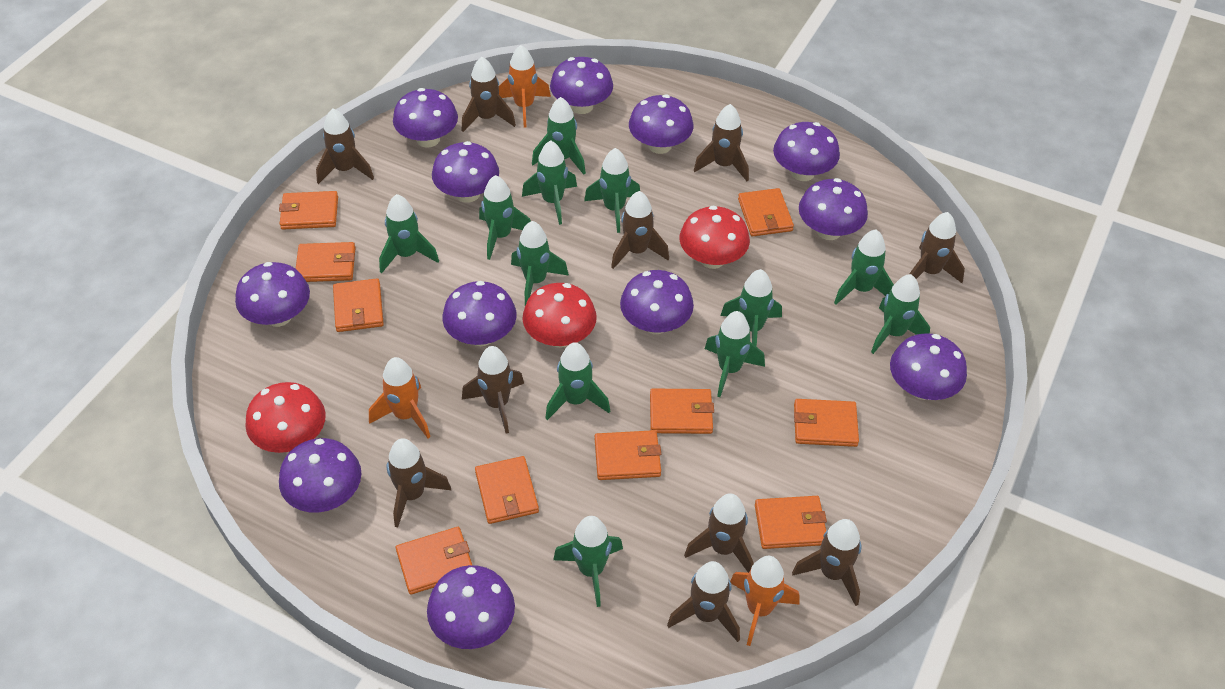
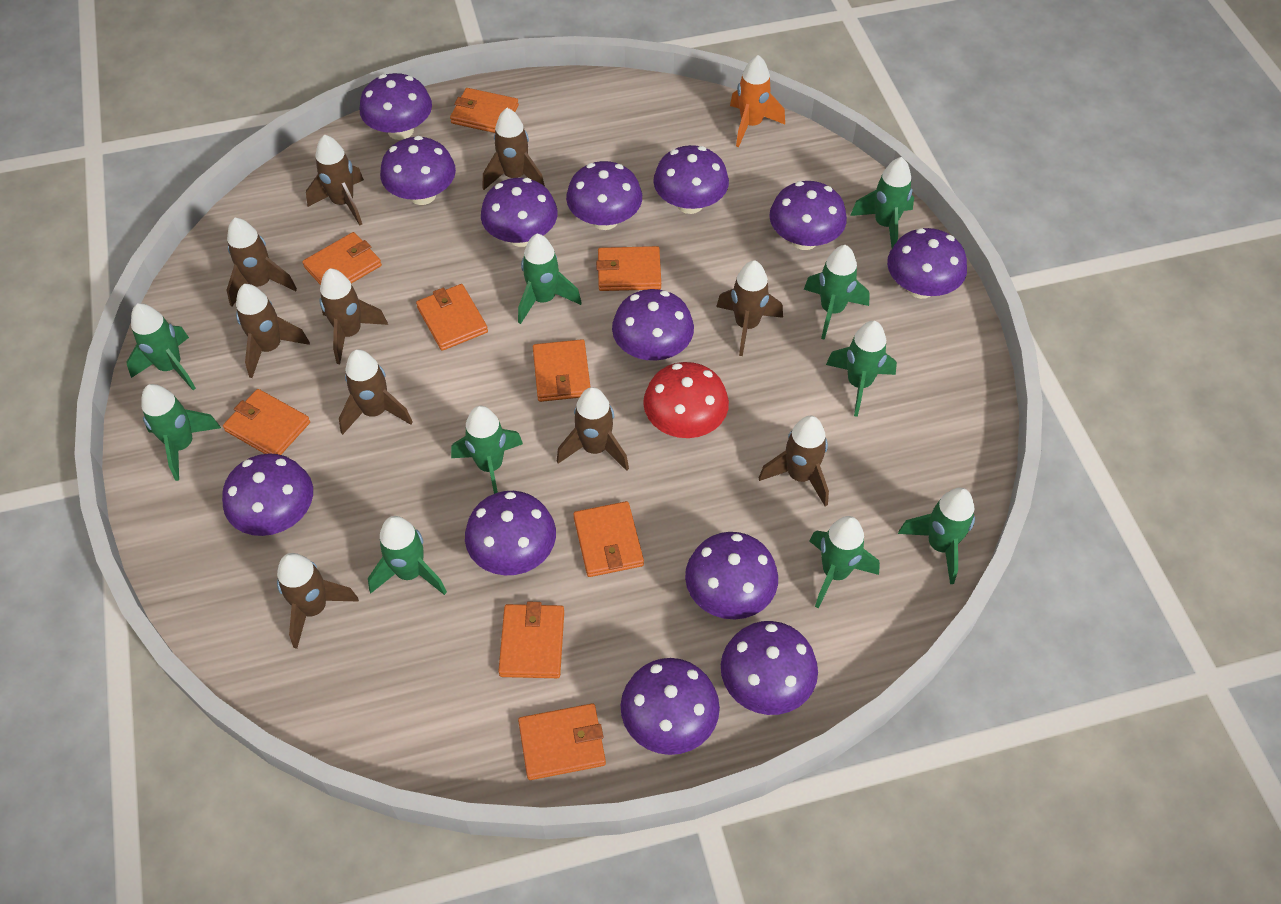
green rocket: [379,194,439,273] [479,175,531,260] [511,221,569,305] [522,140,577,225] [532,97,586,175] [545,342,610,420] [553,516,623,607] [584,148,640,233] [705,311,765,397] [720,269,782,346] [834,229,894,304] [871,274,930,354] = 12 -> [127,303,196,390] [141,384,221,481] [368,516,447,595] [451,406,523,494] [518,234,582,324] [804,245,870,340] [809,516,880,608] [826,321,897,417] [850,157,914,248] [898,488,975,584] = 10
orange rocket: [369,357,430,438] [499,45,551,127] [730,556,800,646] = 3 -> [730,55,785,147] = 1
orange wallet: [279,191,338,229] [296,242,355,282] [333,278,384,332] [396,527,472,595] [475,456,539,524] [595,430,661,480] [650,389,714,434] [738,188,794,236] [755,496,827,549] [794,399,859,447] = 10 -> [223,389,310,455] [302,232,382,285] [416,284,488,351] [450,88,519,133] [498,602,564,678] [518,703,606,780] [533,339,590,402] [573,501,644,577] [596,246,661,291] = 9
purple mushroom: [235,262,310,327] [279,438,361,513] [393,88,458,147] [427,565,515,649] [432,141,499,203] [442,281,517,346] [550,57,613,114] [620,270,694,334] [629,94,693,154] [773,122,840,181] [799,178,868,240] [890,333,967,400] = 12 -> [222,454,313,536] [360,73,432,140] [380,136,456,205] [465,491,556,575] [481,178,558,247] [566,161,642,230] [612,289,694,361] [621,658,720,755] [653,145,729,214] [685,532,778,619] [721,621,818,715] [769,181,847,250] [887,228,967,299] = 13
red mushroom: [245,382,326,453] [522,283,597,348] [680,206,750,269] = 3 -> [643,362,729,438] = 1

